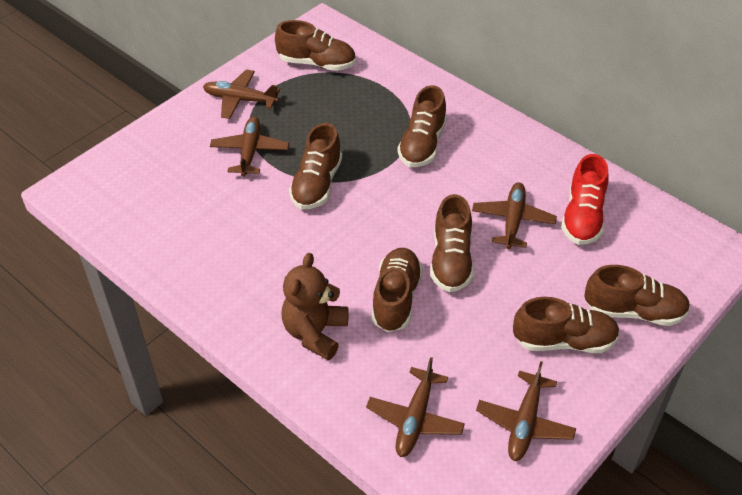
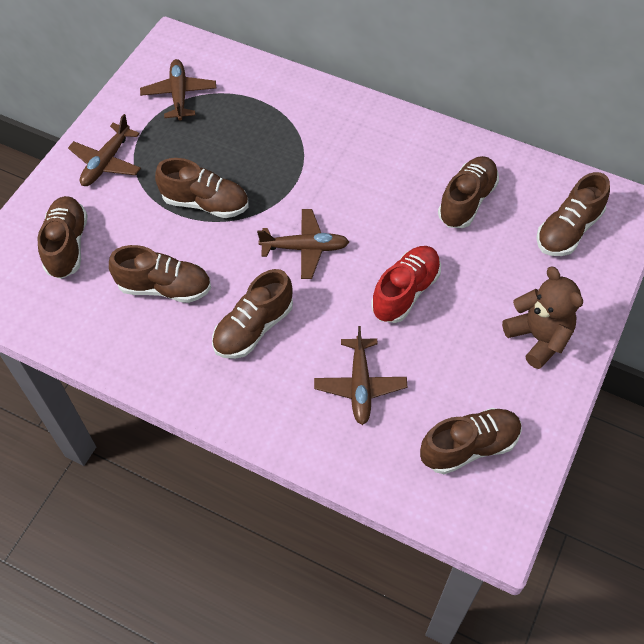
brown plane: [203,69,280,119] [210,116,289,177] [366,357,465,457] [472,182,557,249] [476,361,576,461] = 5 -> [68,114,141,186] [140,59,216,120] [257,209,349,279] [314,326,407,425] = 4

